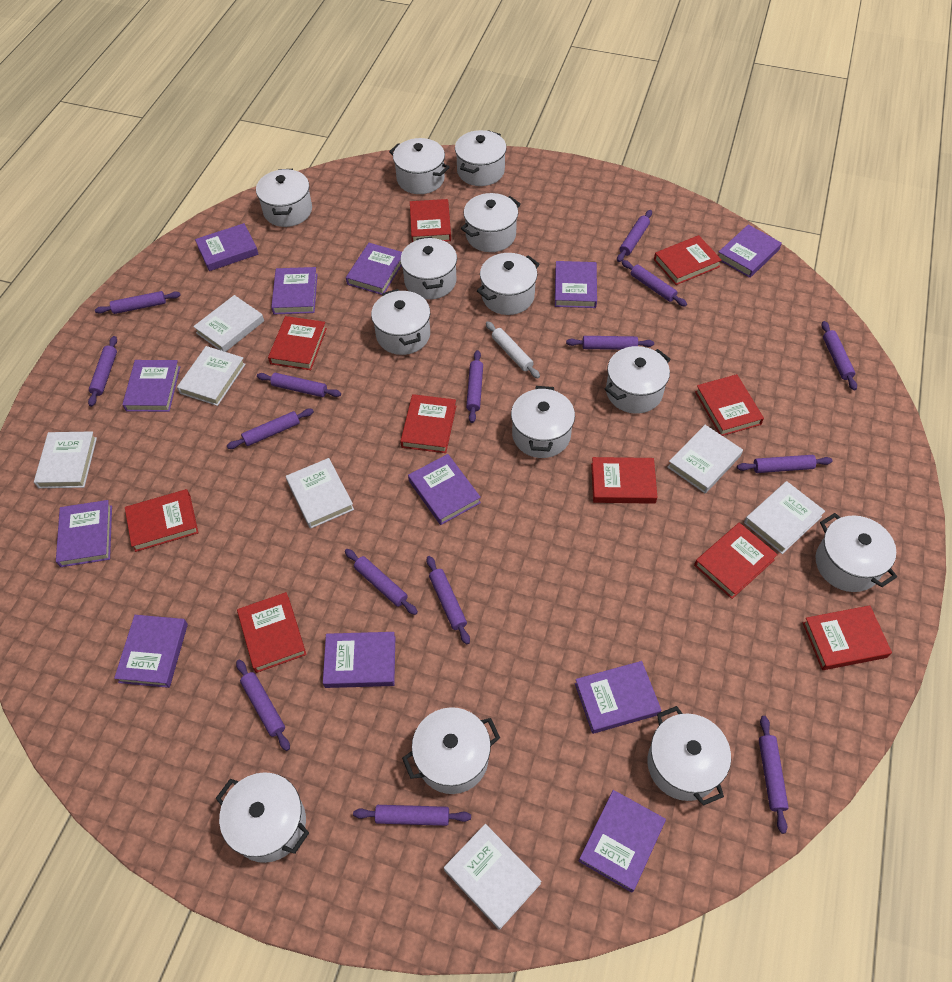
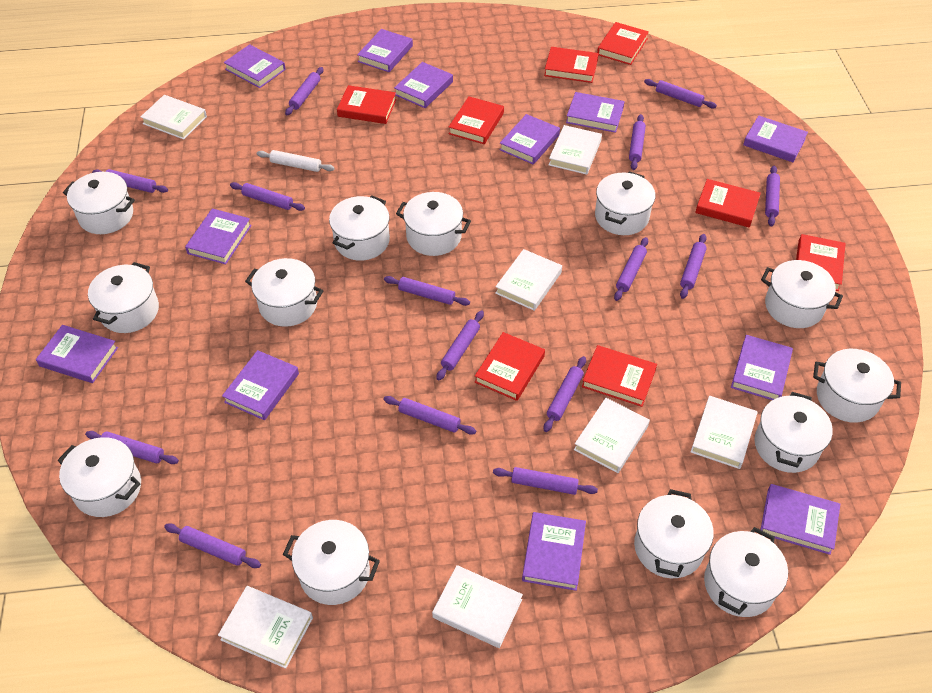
red book: [125,489,198,552] [237,592,307,673] [268,316,327,370] [400,394,456,453] [410,199,451,242] [591,457,657,504] [654,235,722,285] [694,523,778,599] [695,374,764,436] [803,605,892,670] = 10 -> [337,85,396,124] [449,96,504,144] [475,332,545,401] [544,47,599,83] [582,345,657,407] [597,22,649,65] [695,179,761,228] [796,234,846,291] = 8

